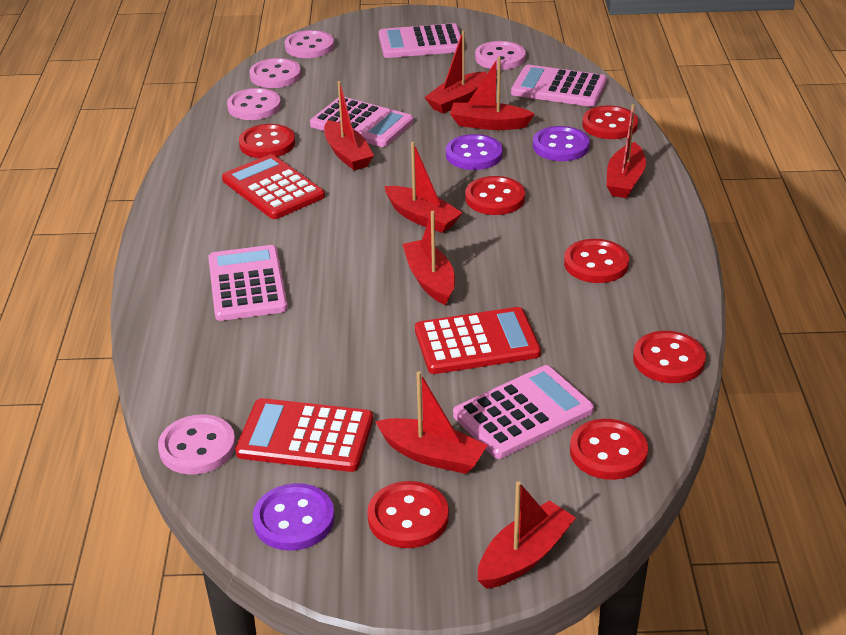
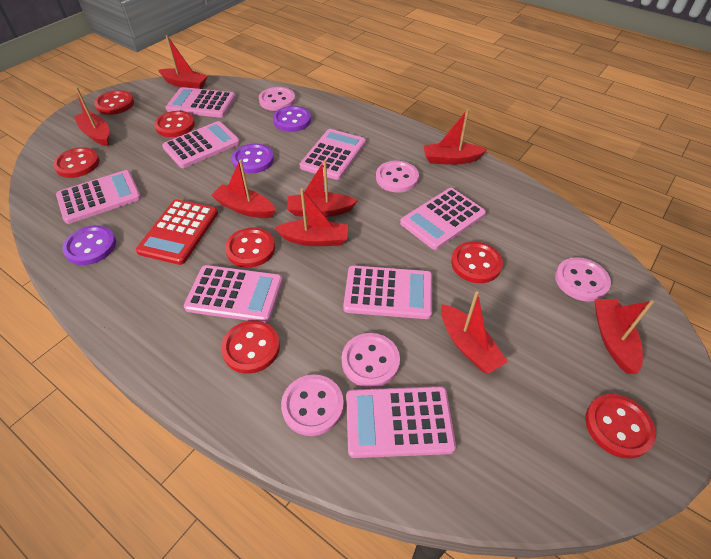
pink calculator: [208,245,288,321] [310,97,413,147] [379,23,461,58] [453,365,594,459] [511,65,607,107] = 5 -> [56,170,141,224] [162,121,240,168] [166,87,236,118] [184,265,283,323] [299,129,366,180] [343,265,432,319] [346,386,456,458] [400,188,486,250] = 8
red calculator: [222,154,325,219] [235,398,373,472] [415,307,541,374] = 3 -> [136,199,218,265] = 1

